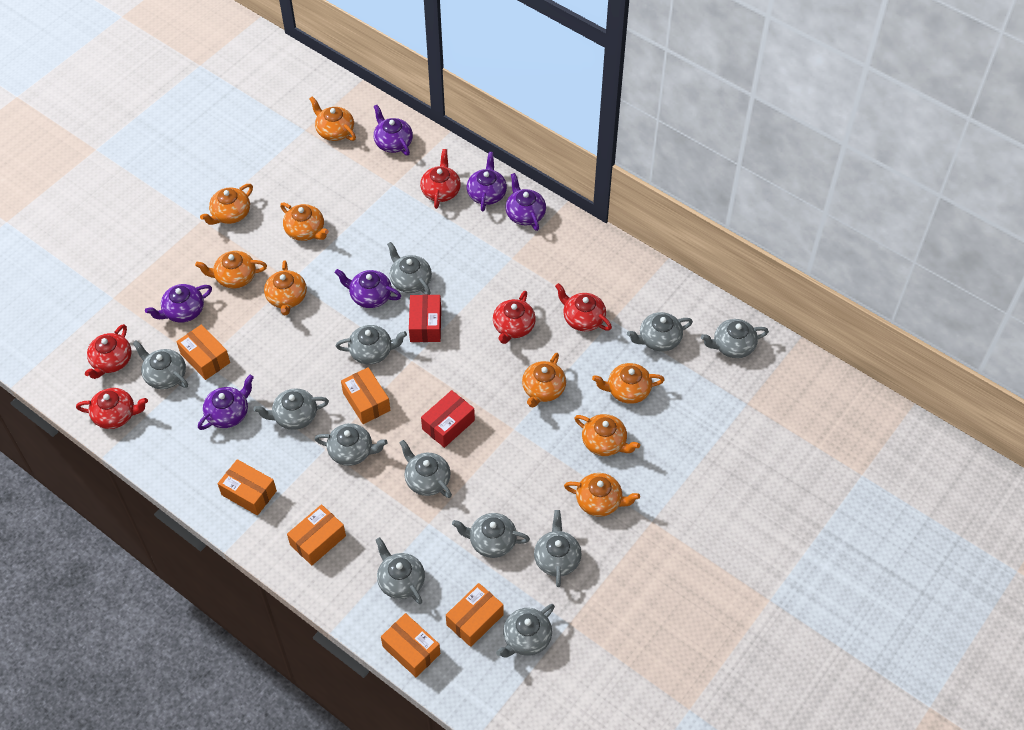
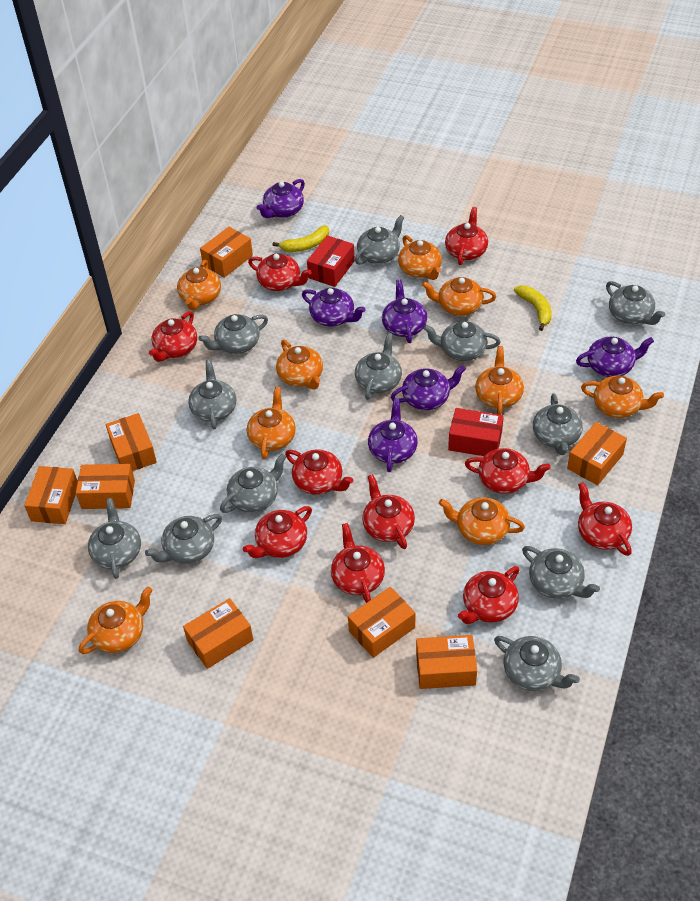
orange box: [176,324,230,380] [218,459,277,515] [287,504,346,565] [341,367,390,424] [381,613,441,677] [446,583,504,647] = 6 -> [24,466,78,524] [76,464,135,509] [106,413,157,471] [183,598,253,669] [200,227,253,278] [348,587,415,658] [416,635,477,689] [567,422,627,485] = 8
red teapot: [76,388,148,429] [85,324,132,379] [420,149,461,209] [493,291,536,344] [555,283,612,331] = 5 -> [149,311,197,362] [243,506,312,558] [248,253,312,291] [285,449,353,495] [331,523,385,603] [362,474,415,549] [445,207,488,265] [458,566,519,624] [465,448,551,494] [578,482,632,556] = 10
yellow banana: none = 0 -> [272,225,329,252] [514,285,552,331] = 2

